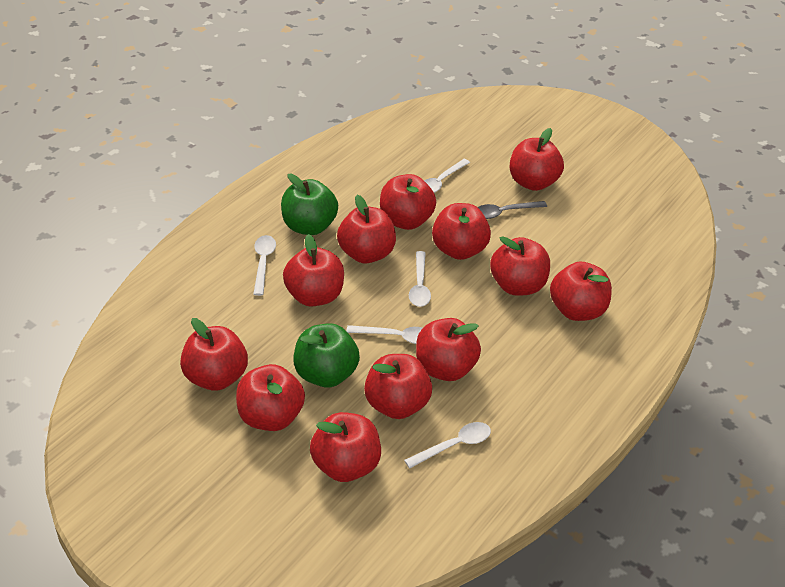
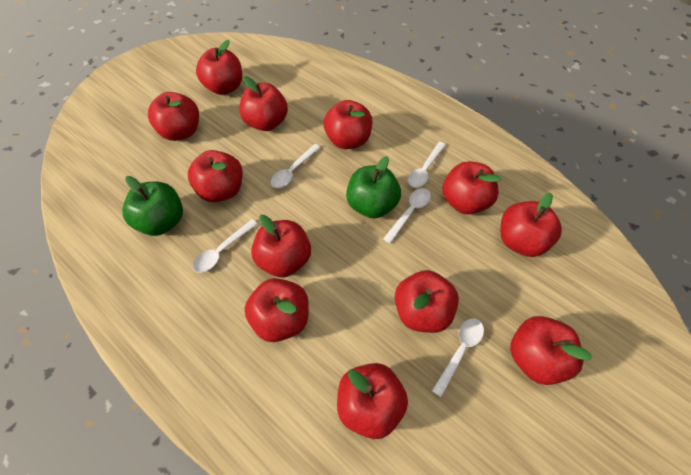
grey spoon: [478,201,547,219] = 1 -> none = 0

